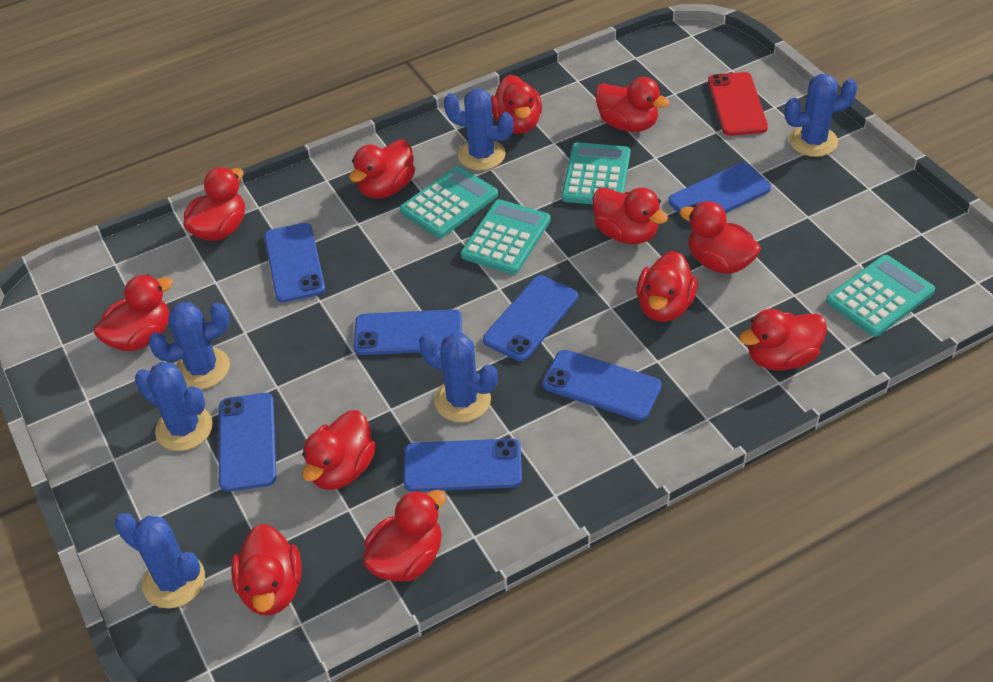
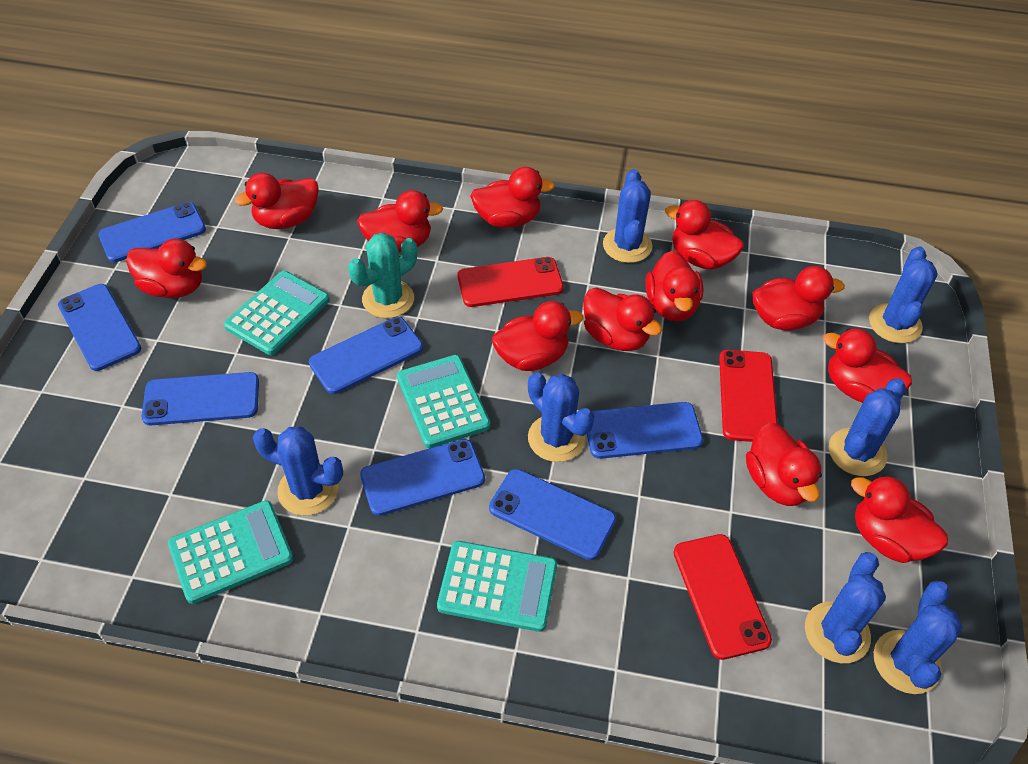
blue cactus: [115,513,205,609] [135,362,213,451] [148,302,230,389] [419,333,498,422] [444,89,514,170] [784,74,858,157] = 6 -> [253,426,343,516] [528,372,594,462] [603,169,652,263] [805,552,886,663] [829,378,906,476] [869,246,938,343] [874,581,963,694] = 7
red phone: [708,72,768,136] = 1 -> [458,257,564,307] [673,534,772,660] [719,350,778,442] = 3
turquoise cactus: none = 0 -> [348,233,417,318] = 1

